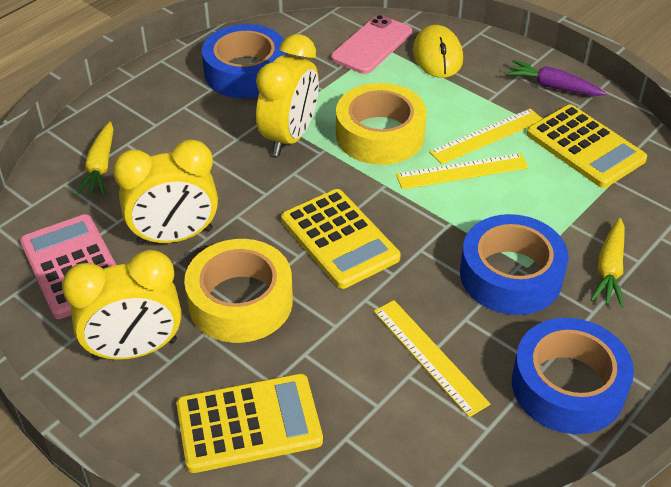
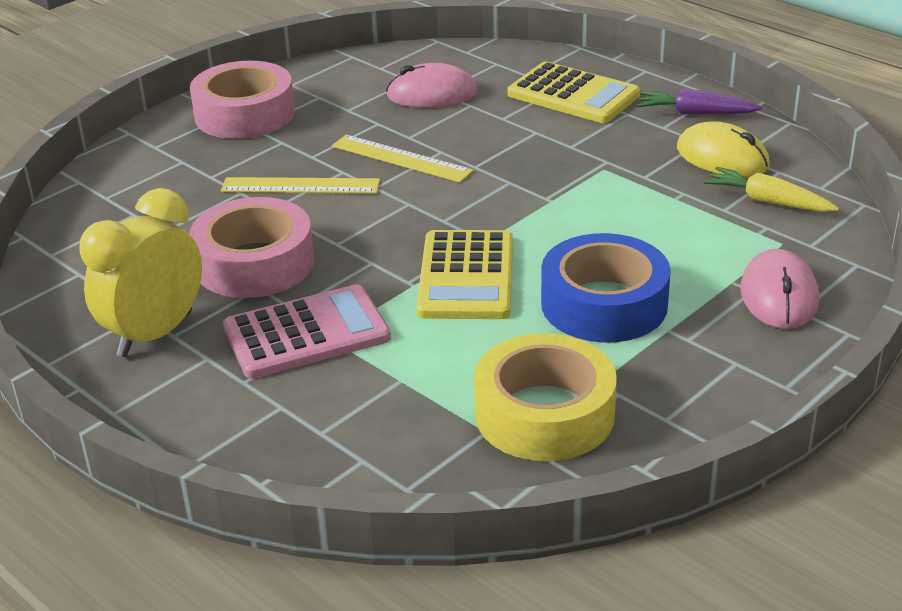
blue tape: [202,24,287,98] [460,214,569,315] [512,318,634,434] = 3 -> [541,233,671,343] = 1
pink mouse: none = 0 -> [386,63,478,108] [740,249,819,329] = 2
pink phone: [331,15,412,74] = 1 -> none = 0
pink tape: none = 0 -> [189,197,314,298] [190,61,295,139] = 2
yellow calculator: [176,374,323,473] [281,189,401,289] [527,104,647,188] = 3 -> [416,230,513,319] [508,61,640,123] = 2
yellow carrot: [75,122,114,196] [591,218,625,307] = 2 -> [703,167,839,212] = 1
yellow clock: [62,250,182,360] [113,139,218,245] [256,34,319,156] = 3 -> [80,188,202,357] = 1
yellow ruler: [374,300,490,417] [396,153,529,190] [429,108,542,164] = 3 -> [221,177,380,194] [332,135,474,183] = 2
yellow tape: [184,239,293,343] [336,83,427,165] = 2 -> [474,333,617,461] = 1

